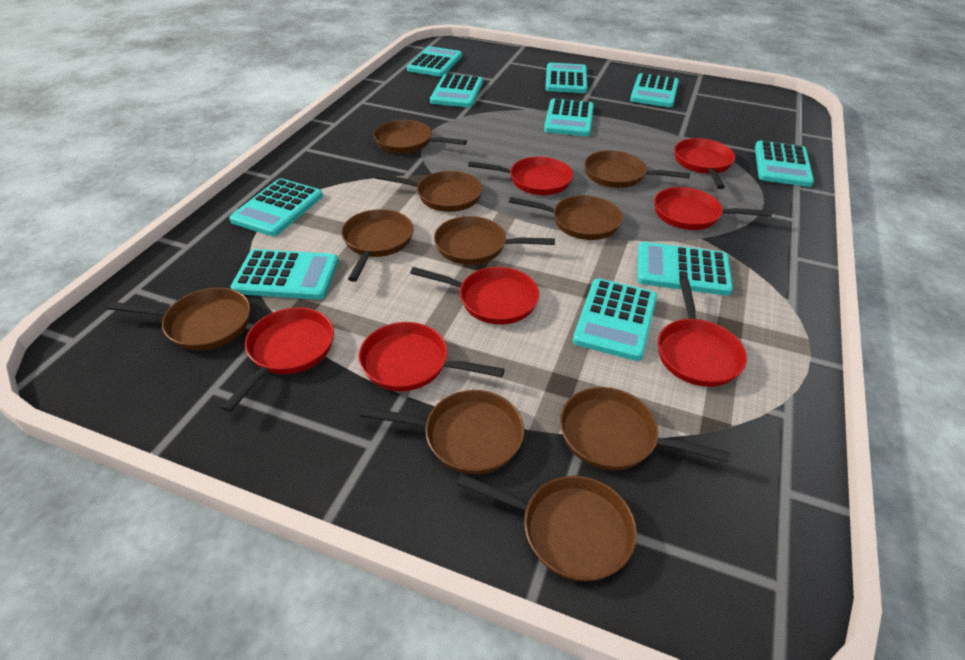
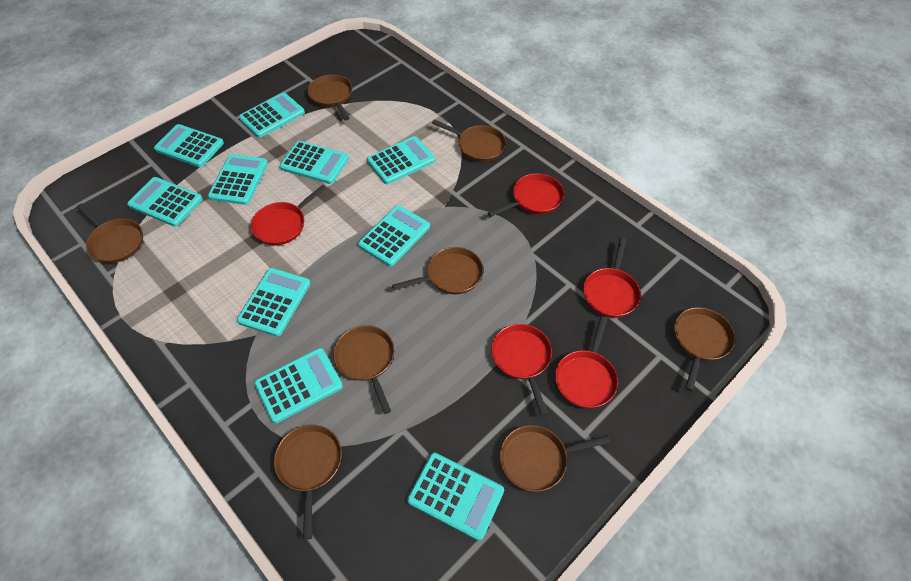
brown pan: [107,288,250,350] [341,209,413,282] [360,390,524,474] [373,120,467,153] [375,171,483,212] [434,216,555,265] [457,474,637,582] [509,195,623,240] [560,387,730,470] [584,150,690,188] = 10 -> [77,203,143,263] [274,425,342,540] [307,75,352,121] [333,325,394,414] [392,247,483,294] [432,119,506,162] [500,425,610,492] [674,307,735,392] = 8
red pan: [221,307,334,412] [359,322,505,391] [410,267,539,325] [468,157,573,195] [654,187,772,230] [657,278,747,387] [674,138,735,189] = 7 -> [251,185,327,245] [488,173,564,217] [491,324,552,416] [555,316,618,408] [583,238,641,318] = 5

